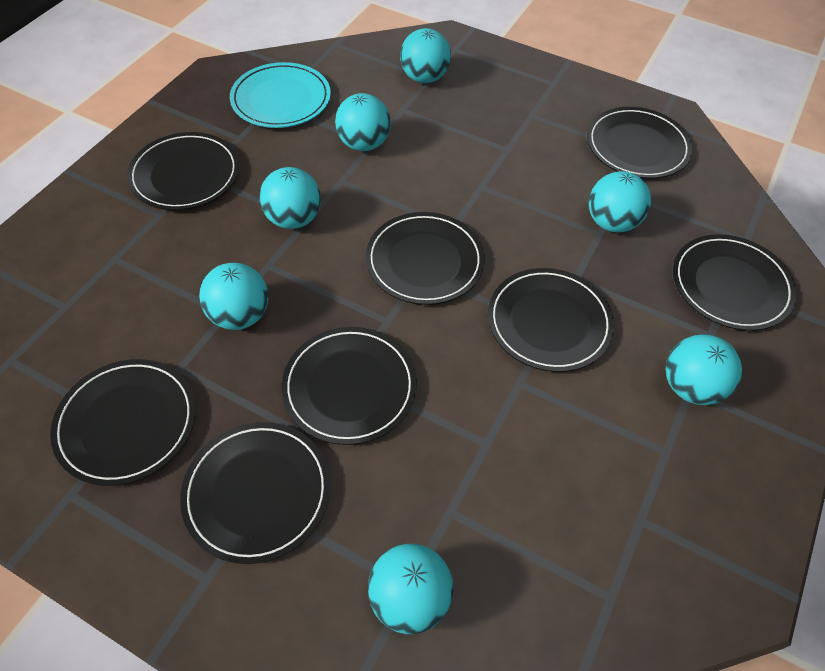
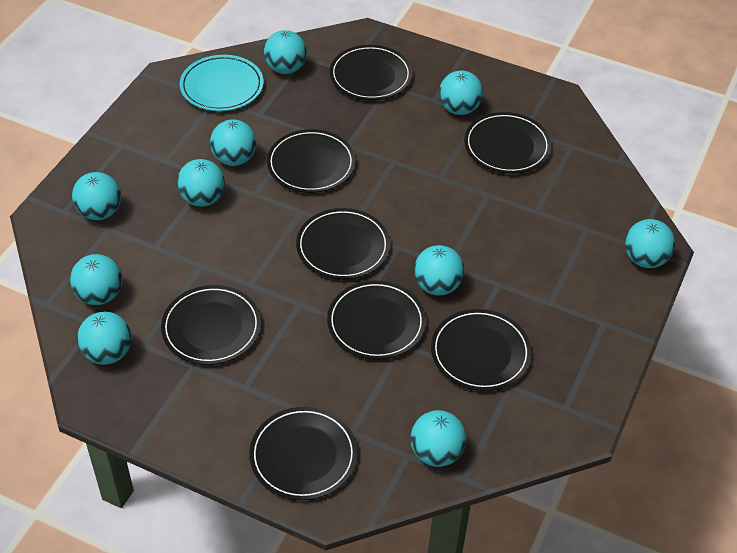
turquoise ball: [199,263,268,330] [259,167,321,229] [335,93,391,151] [368,544,453,634] [400,28,451,83] [589,171,651,232] [666,334,742,405] = 7 -> [70,254,122,305] [72,172,121,220] [77,312,132,365] [177,159,225,207] [210,119,256,166] [264,30,307,74] [410,410,466,467] [414,245,464,295] [439,70,483,115] [625,219,675,268] = 10

